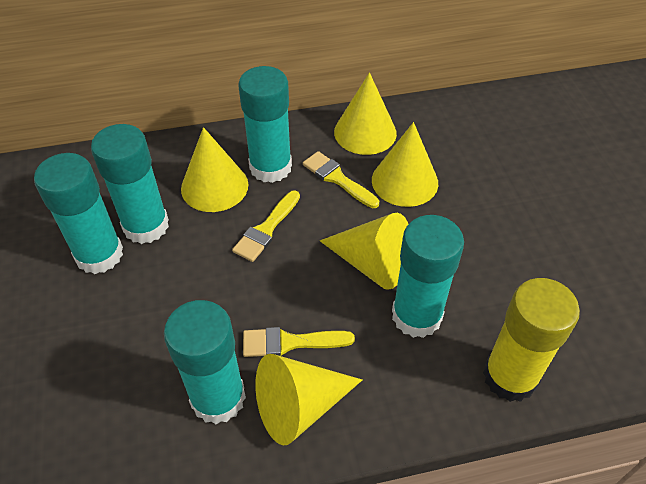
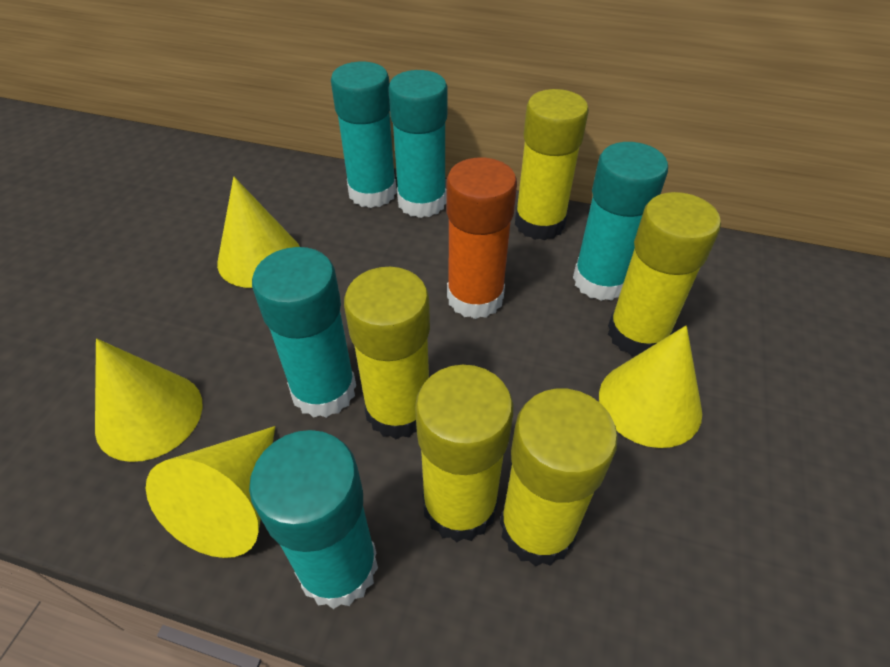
orange glue stick: none = 0 -> [447,157,517,319] = 1
yellow brush: [232,190,300,262] [243,327,355,357] [303,151,379,208] = 3 -> none = 0
yellow cone: [181,127,248,212] [256,354,362,446] [320,213,408,290] [334,72,397,155] [372,122,438,207] = 5 -> [95,338,203,462] [146,426,275,558] [217,177,300,288] [599,325,702,448] = 4
yellow glue stick: [483,278,580,402] = 1 -> [344,267,430,439] [415,365,514,542] [500,388,618,566] [515,89,589,240] [608,192,721,356] = 5

